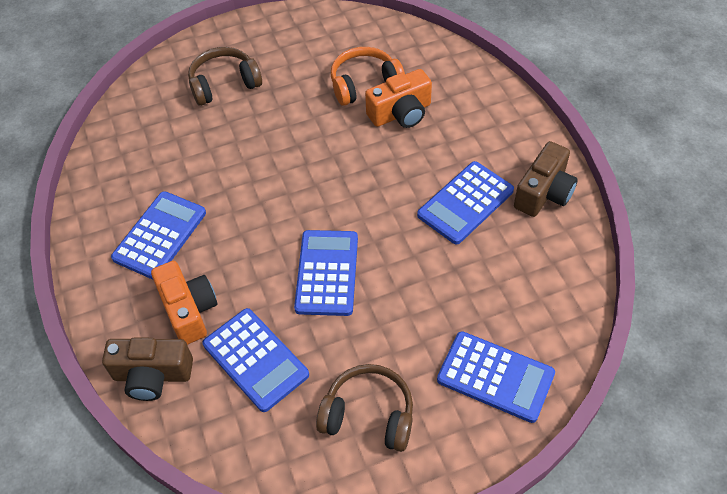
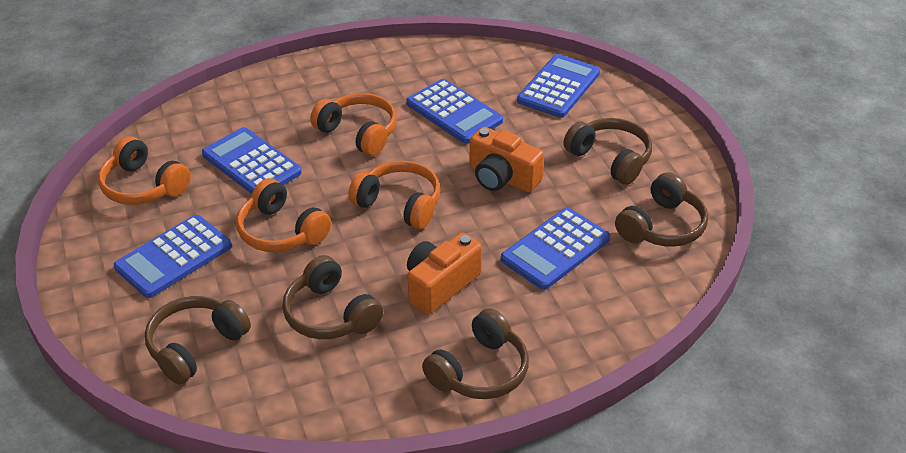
brown camera: [102,338,193,401] [514,141,578,217] = 2 -> none = 0
brown headphones: [188,47,262,106] [316,364,413,452] = 2 -> [145,296,251,385] [282,255,383,339] [422,308,529,399] [563,118,652,185] [615,172,708,247] = 5
orange headphones: [331,47,405,106] = 1 -> [98,136,191,205] [236,178,331,252] [310,93,397,156] [348,161,441,229] = 4

